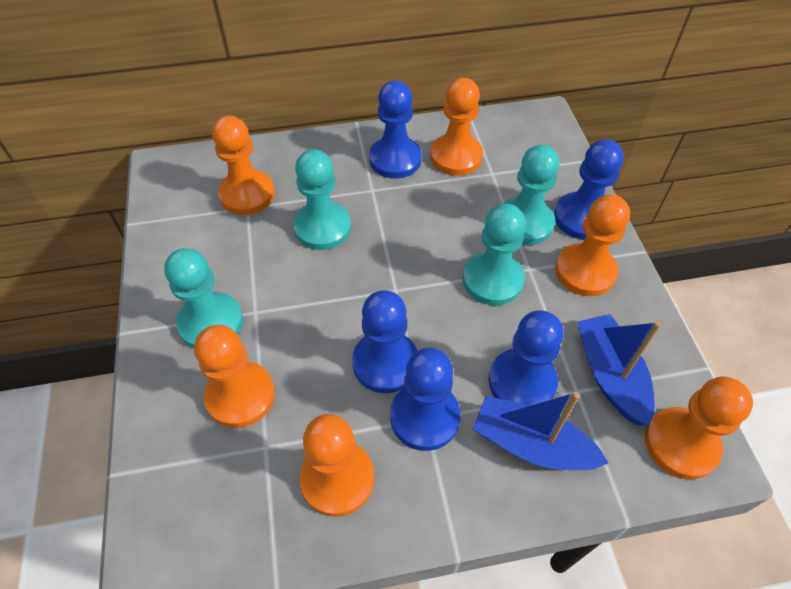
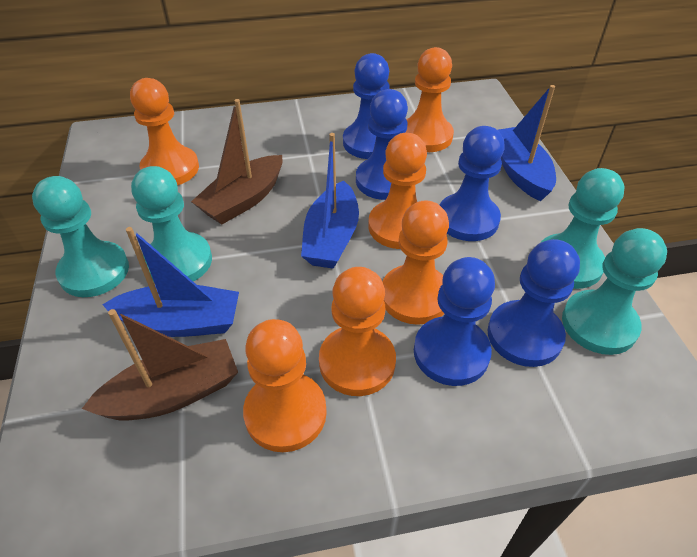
blue boat: [473,392,608,470] [577,314,661,426] = 2 -> [102,227,239,337] [301,133,359,269] [498,85,556,201] = 3
brown boat: none = 0 -> [82,309,238,421] [191,99,283,224] = 2

